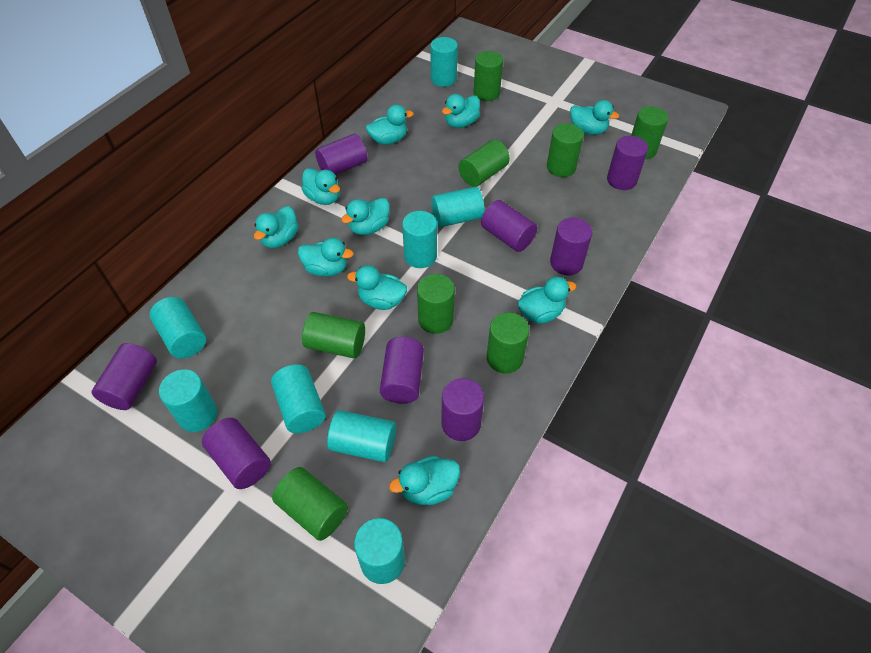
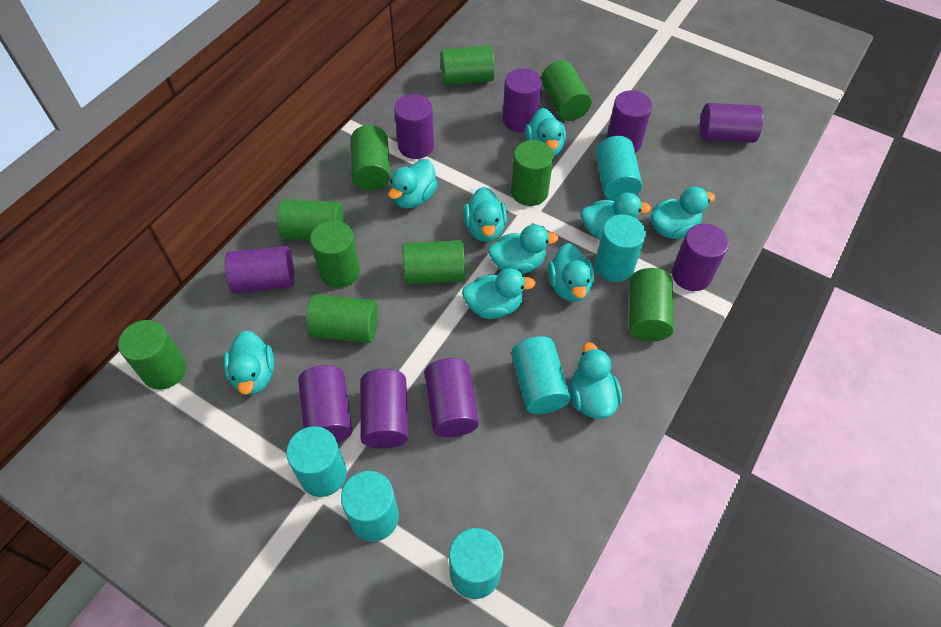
green cylinder: [272,467,348,541] [302,312,365,358] [417,274,455,334] [459,139,510,187] [474,51,503,101] [487,312,529,374] [547,123,584,177] [631,106,668,159] = 8 -> [118,320,186,390] [277,199,344,241] [306,294,378,343] [310,220,360,288] [351,125,390,191] [403,240,465,284] [441,45,495,85] [511,140,554,206] [541,60,592,121] [629,268,674,341] = 10
purple cylinder: [92,343,157,410] [202,418,271,489] [315,134,367,175] [380,337,424,404] [441,378,484,441] [481,200,537,252] [550,218,592,275] [607,136,648,190] = 8 -> [225,246,295,293] [298,365,352,443] [360,369,408,448] [394,94,434,159] [425,358,479,437] [503,68,542,132] [606,90,652,153] [672,223,729,291] [700,103,763,143] = 9
turquoise cylinder: [149,297,206,359] [159,369,217,432] [271,364,326,433] [327,410,396,462] [354,518,405,584] [402,211,437,268] [430,37,458,87] [431,187,485,227] = 8 -> [286,426,347,497] [341,471,399,542] [449,528,503,599] [511,336,571,414] [595,214,646,282] [596,136,642,201] = 6

